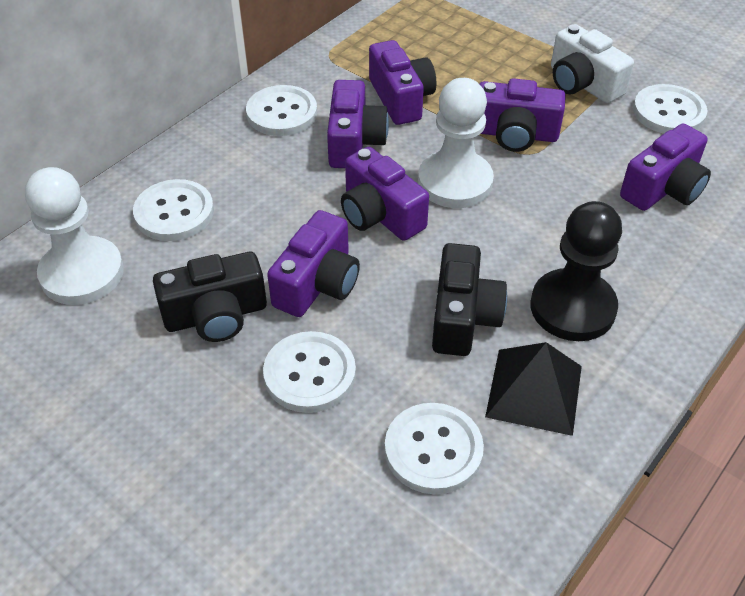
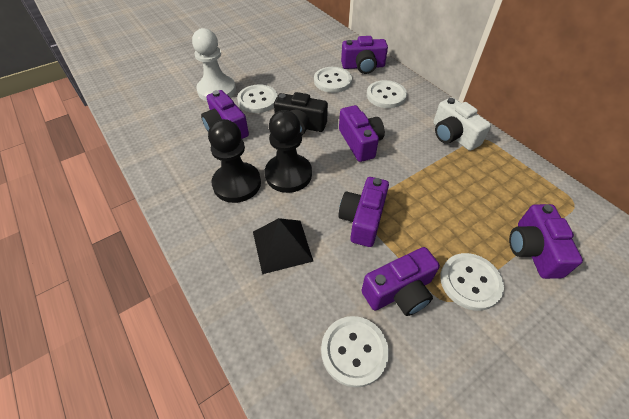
black camera: [153,252,267,342] [432,243,507,356] = 2 -> [274,92,328,135] = 1
black pawn: [531,201,622,341] = 1 -> [208,119,261,203] [265,110,312,193] = 2
white pawn: [25,167,124,305] [418,78,494,208] = 2 -> [192,28,236,101] = 1

